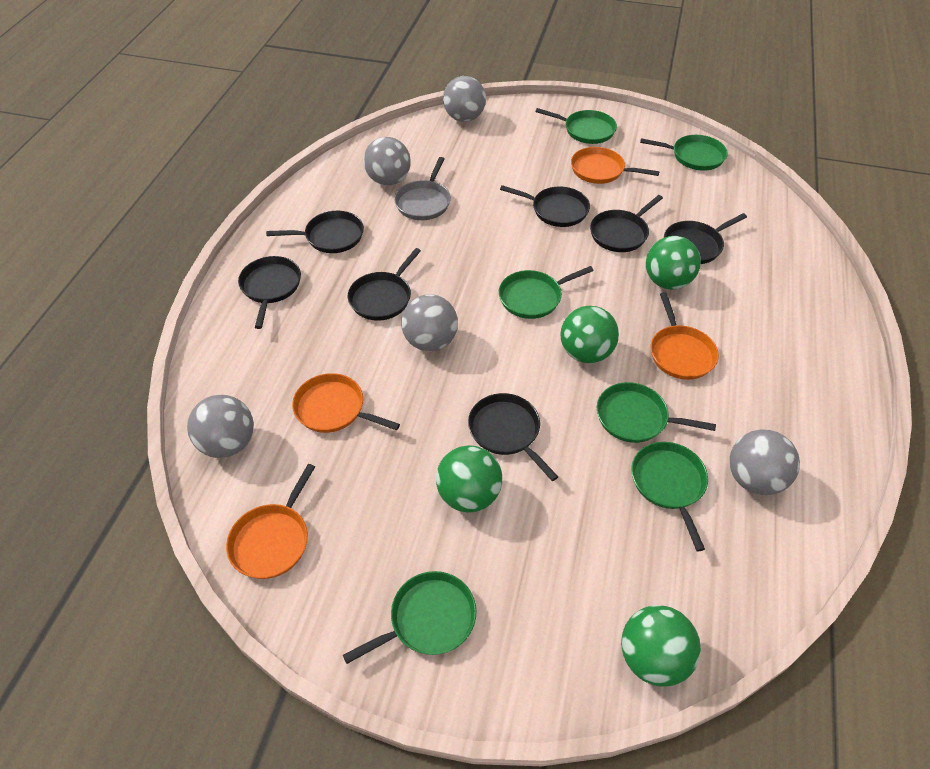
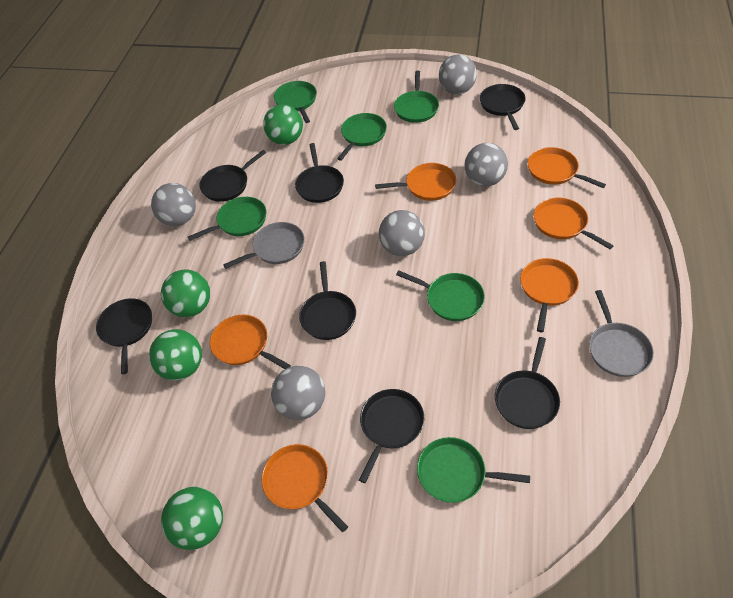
grey pan: [394,157,451,220] = 1 -> [223,222,305,269] [589,290,654,377] = 2
orange pan: [226,464,315,579] [292,373,400,433] [571,147,660,184] [651,292,719,380] = 4 -> [210,315,291,369] [261,444,348,532] [375,163,456,201] [520,258,579,332] [528,147,606,188] [534,198,614,249] = 6

